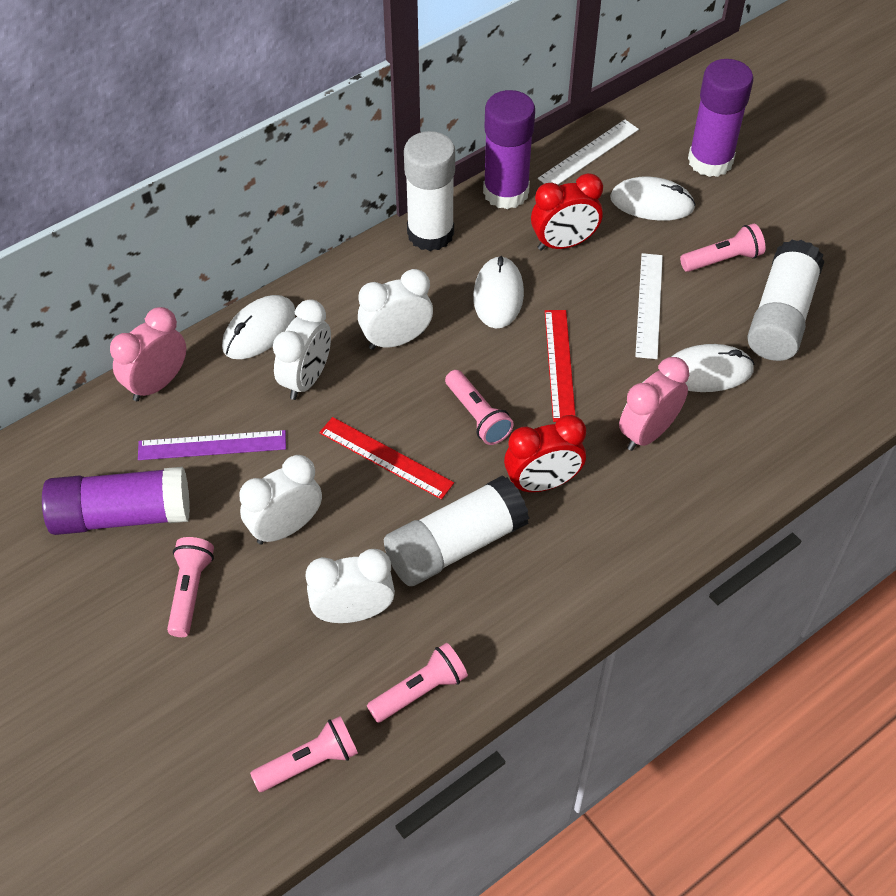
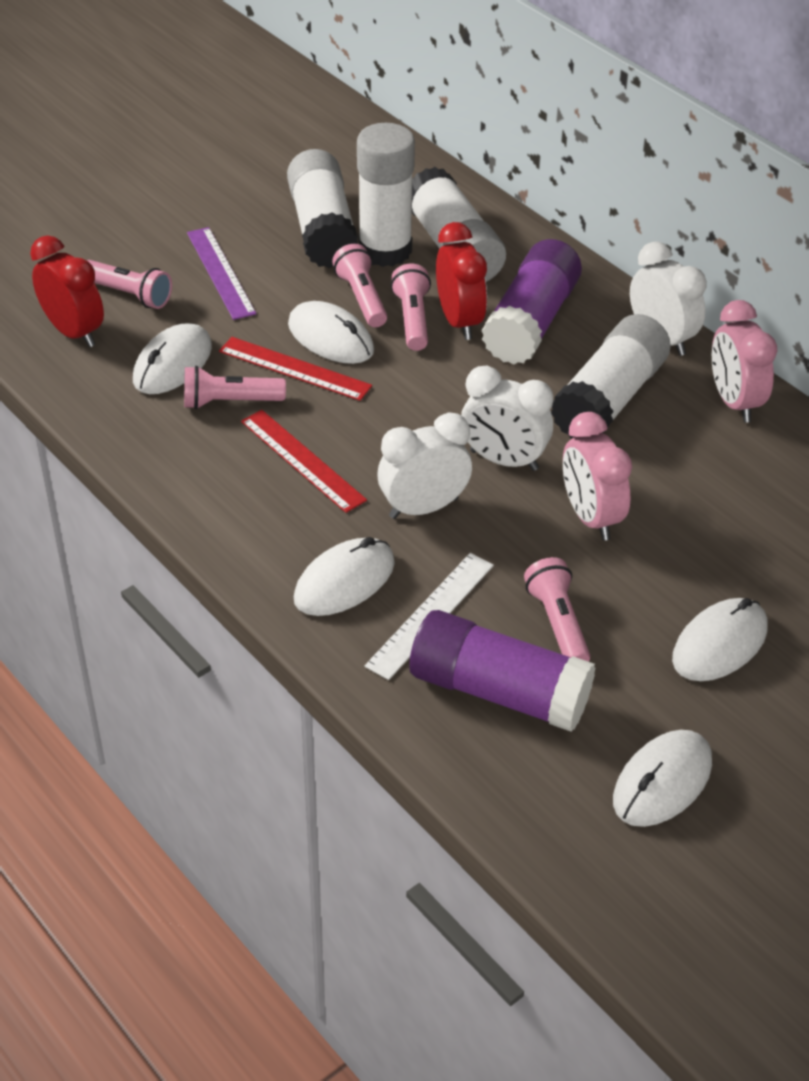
purple glue stick: [42,467,190,535] [483,90,535,209] [688,59,753,177] = 3 -> [409,610,596,732] [481,239,582,365] = 2
white clock: [239,455,322,545] [273,299,331,400] [306,549,395,623] [358,269,433,350] = 4 -> [377,412,472,519] [461,366,553,471] [630,241,707,356] = 3
white glue stick: [384,475,529,586] [404,131,455,251] [747,240,824,361] = 3 -> [287,149,358,268] [357,123,415,267] [412,167,506,282] [551,314,671,439] = 4
white mouse: [222,295,295,359] [473,256,524,328] [610,176,696,221] [671,344,755,392] = 4 -> [133,323,212,394] [288,301,374,364] [294,537,395,616] [613,730,712,827] [672,598,768,681] = 5
white ruler: [538,120,639,185] [635,253,663,359] = 2 -> [364,553,494,680] = 1

